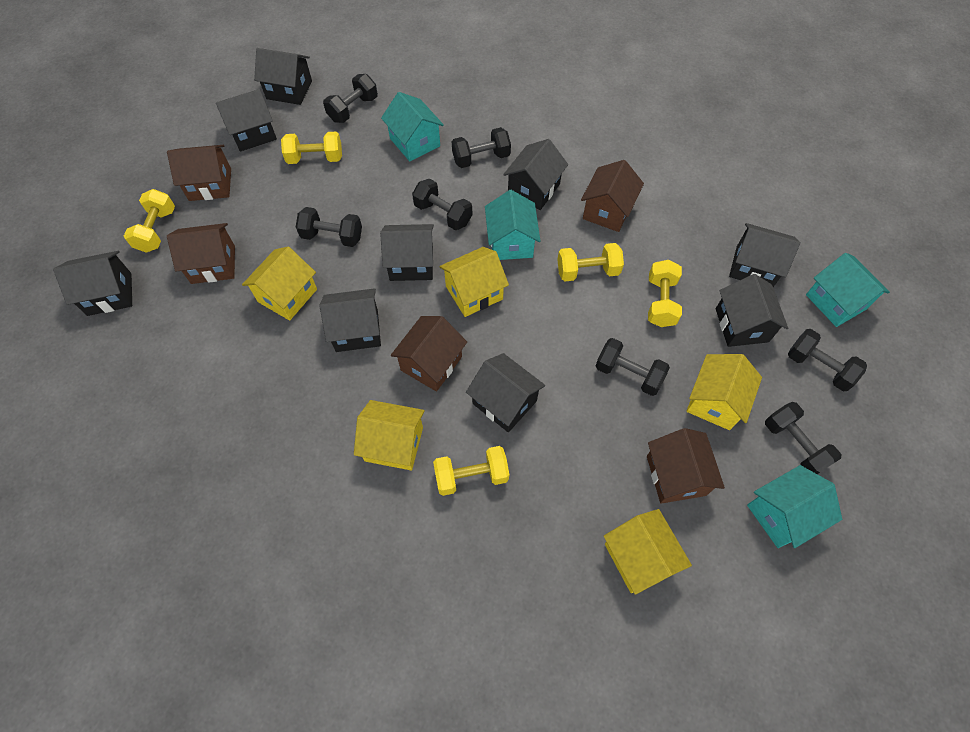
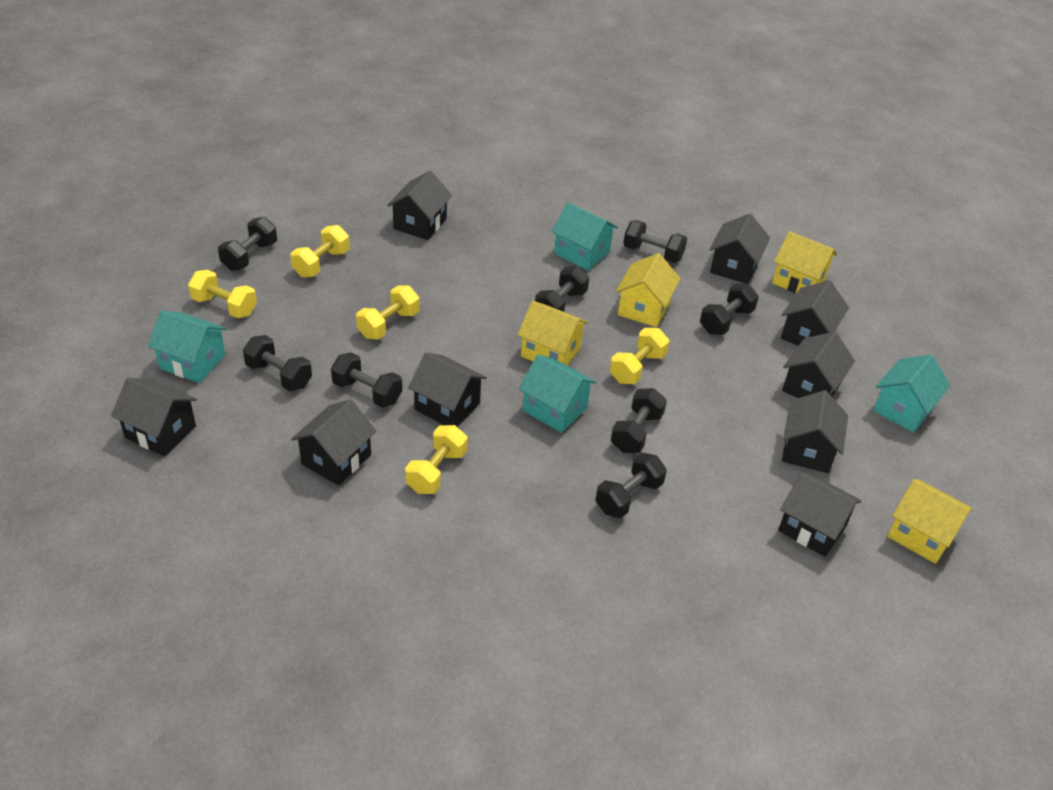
black dumbbell: [296,207,362,247] [323,74,378,123] [412,179,472,230] [452,127,511,168] [596,338,670,396] [765,402,841,474] [788,329,867,391] = 7 -> [218,217,277,271] [243,335,312,391] [331,352,402,408] [535,266,589,312] [595,452,667,518] [611,388,667,453] [623,220,687,263] [700,283,759,335] = 8
brown house: [167,145,231,201] [167,223,235,284] [391,316,467,392] [581,160,644,232] [647,428,725,504] = 5 -> none = 0
yellow house: [242,247,317,321] [354,400,425,471] [439,247,509,317] [604,509,692,595] [686,354,762,430] = 5 -> [517,301,589,365] [616,253,680,327] [772,231,837,293] [887,479,973,564] = 4

